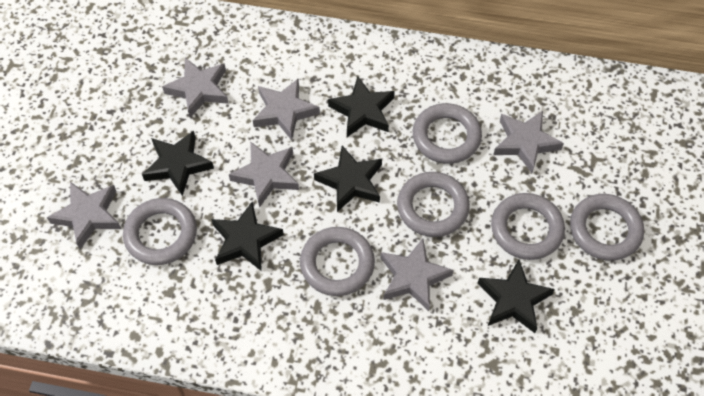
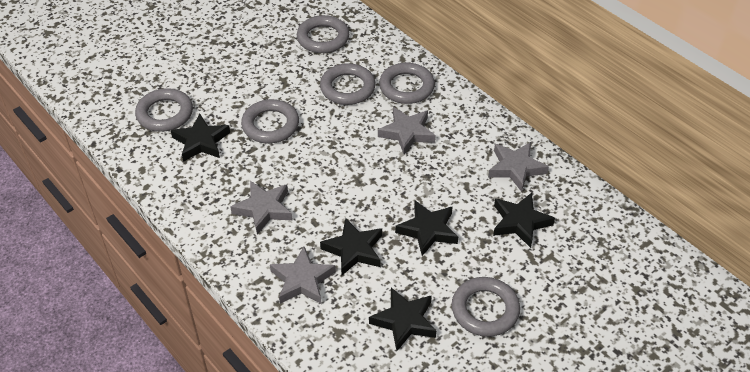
grey star: [47,182,121,249] [162,58,229,118] [229,141,299,208] [253,78,320,140] [380,238,454,311] [493,111,564,173] = 6 -> [231,181,293,234] [270,247,336,304] [378,107,436,154] [488,142,549,192] = 4

